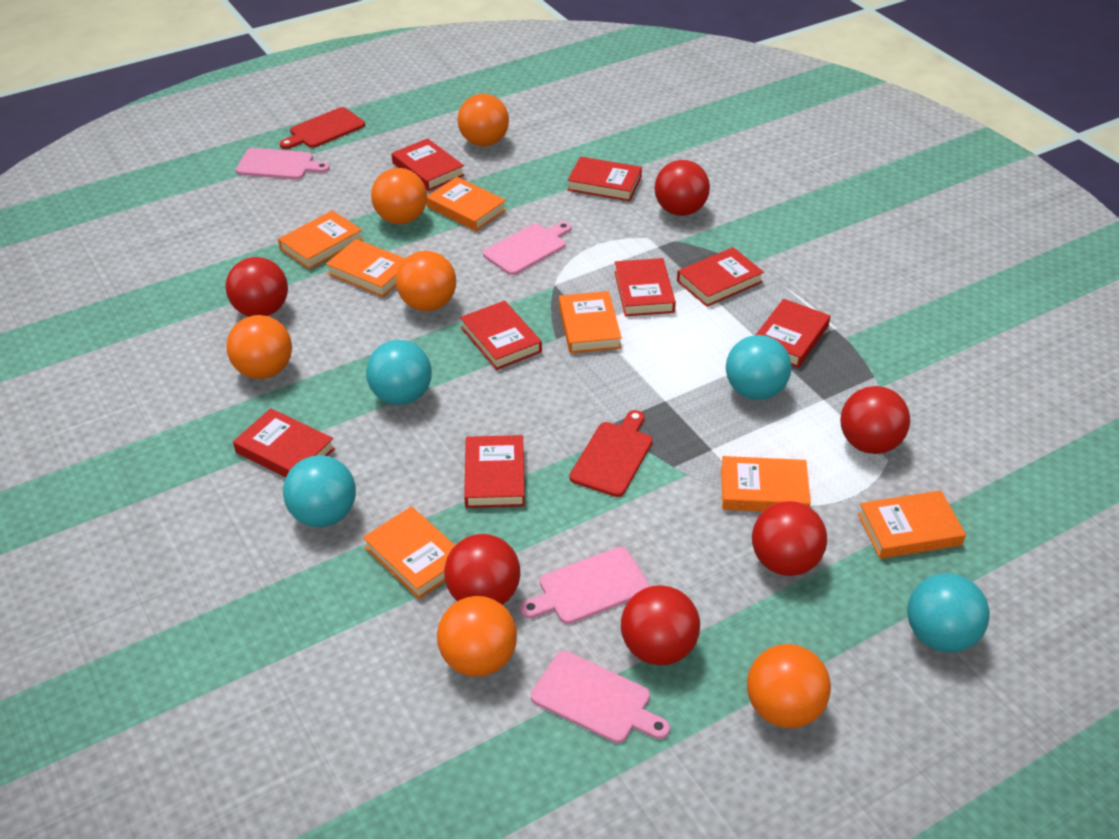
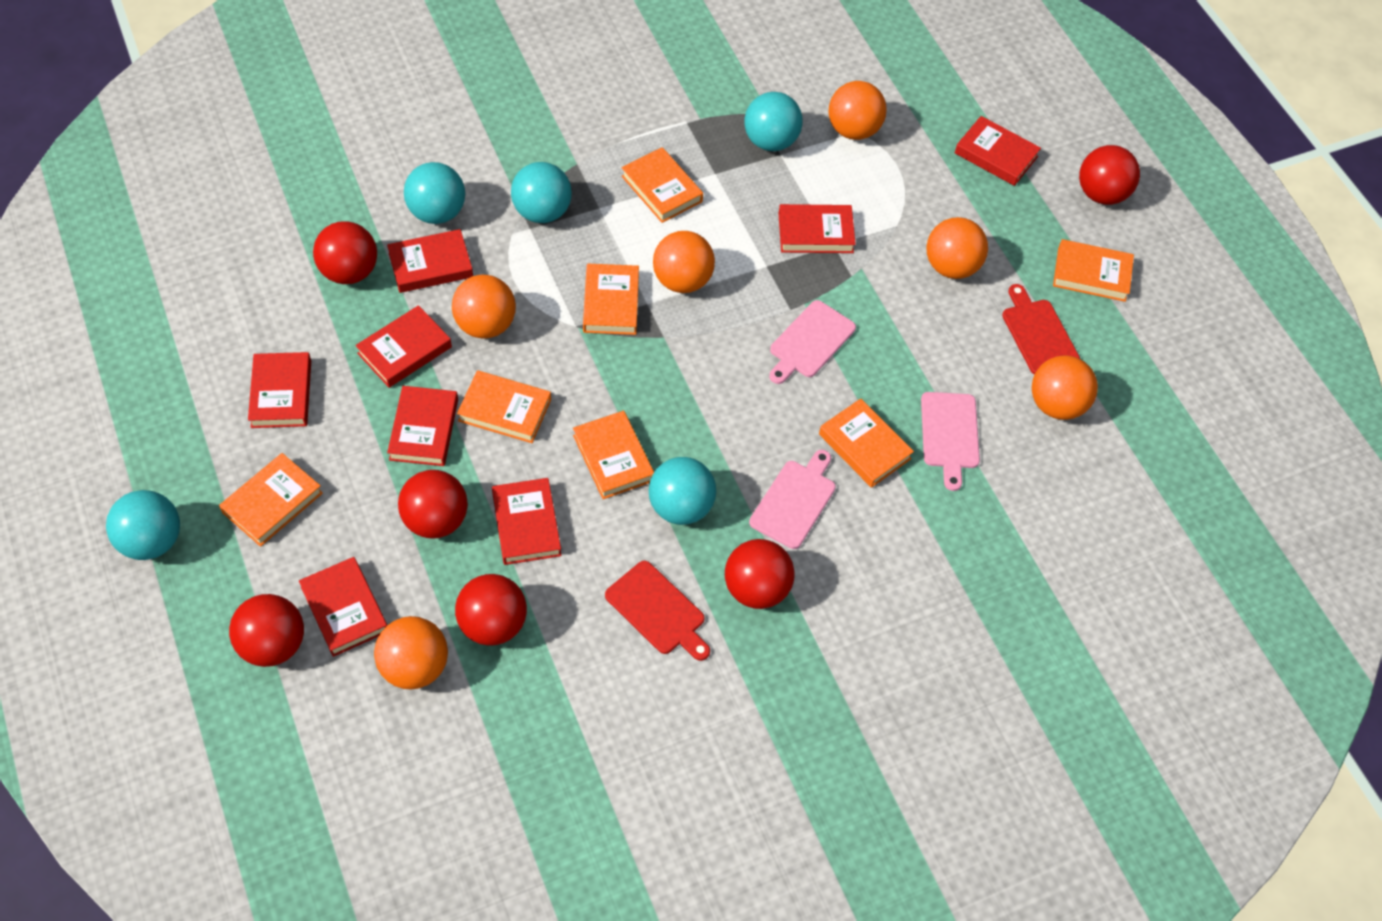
pink cutting board: [236,148,330,180] [483,222,571,275] [520,547,650,624] [531,651,670,743] = 4 -> [749,450,836,549] [769,300,856,384] [921,392,980,491] = 3
turquoise ball: [283,455,356,527] [366,340,432,405] [726,335,791,400] [907,573,990,653] = 4 -> [106,490,180,560] [404,162,465,224] [511,162,572,223] [649,457,716,525] [745,92,803,151] = 5

